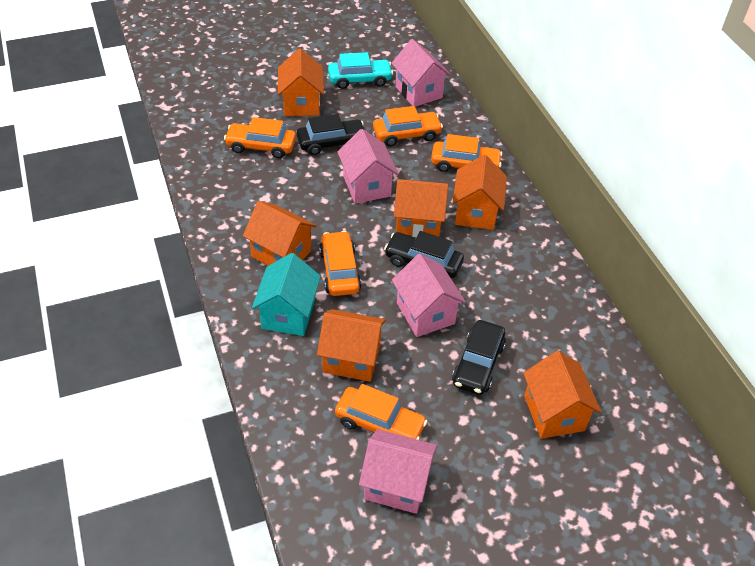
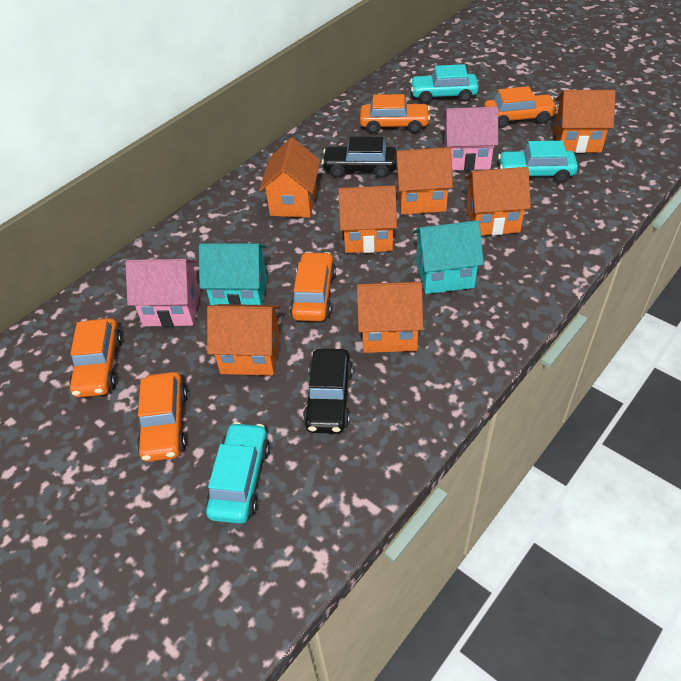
black car: [297,114,365,155] [384,231,464,278] [452,320,506,395] = 3 -> [303,349,353,434] [322,137,397,178] = 2
orange house: [243,201,316,266] [278,49,324,116] [317,309,386,382] [394,179,448,238] [452,155,507,230] [523,351,601,439] = 6 -> [207,304,280,376] [259,138,320,218] [338,185,397,253] [357,282,423,353] [394,147,453,215] [465,167,531,236] [554,90,616,153] = 7
pink house: [338,129,399,204] [359,429,437,514] [391,39,451,107] [392,254,466,337] = 4 -> [125,259,200,327] [443,107,498,171] = 2
turquoise car: [328,52,393,89] = 1 -> [206,422,270,524] [410,64,479,103] [498,141,578,183] = 3
turquoise house: [252,253,321,336] = 1 -> [199,244,267,305] [413,220,484,294] = 2

